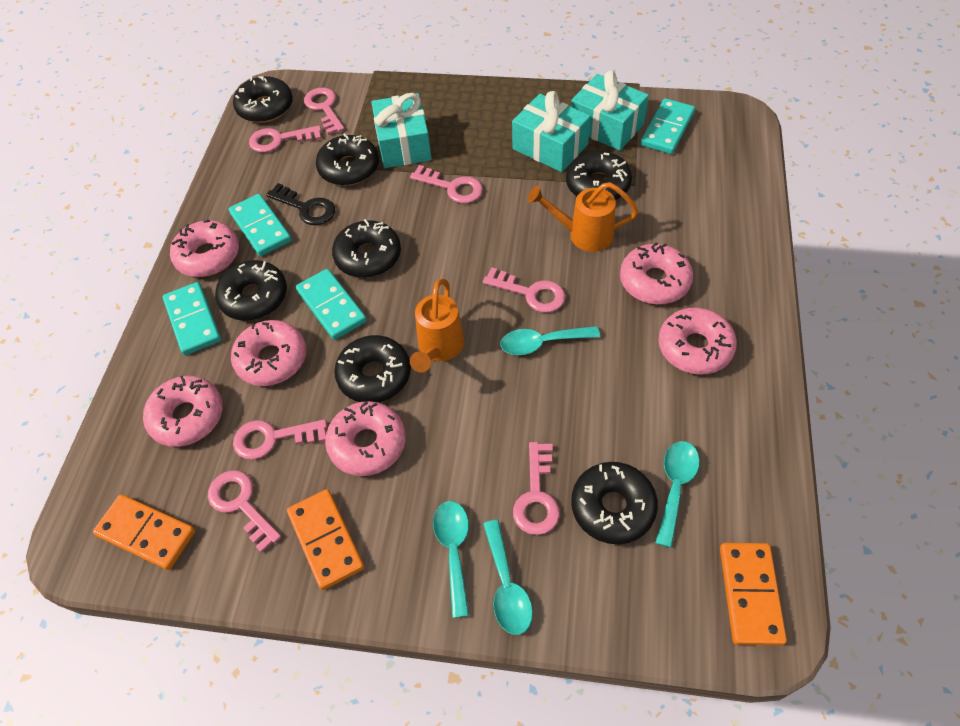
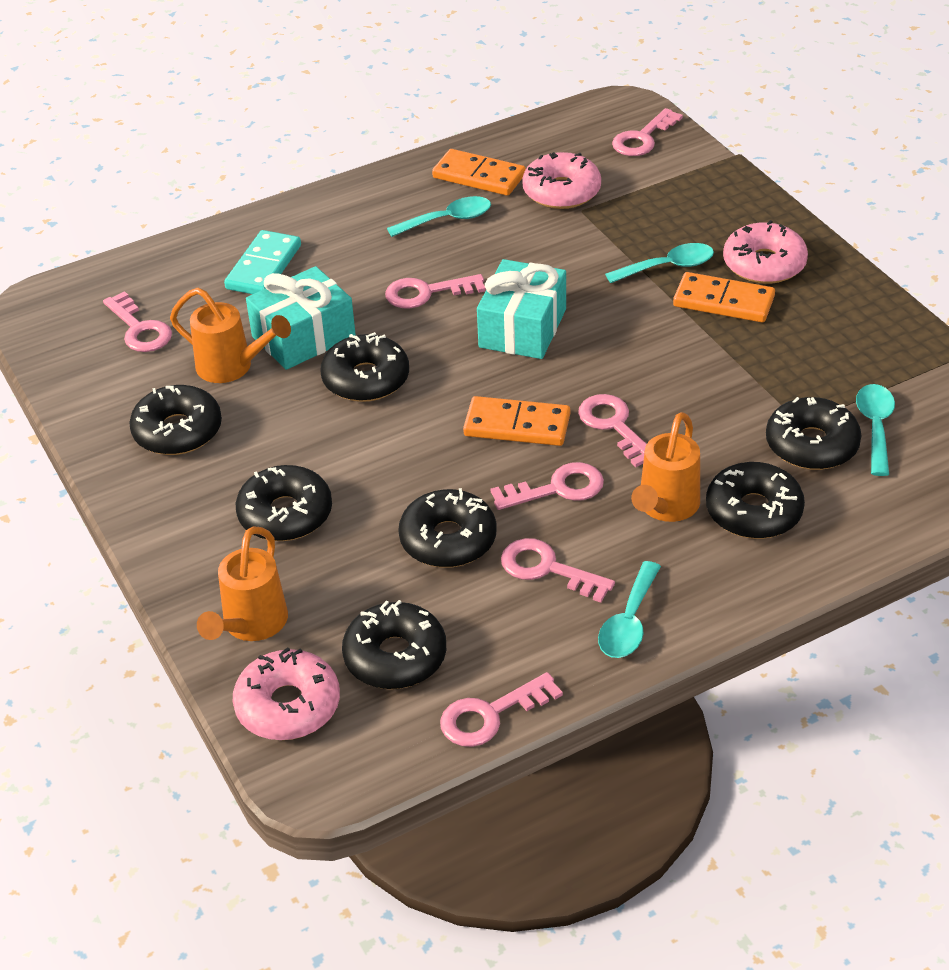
black key: [266,183,335,225] = 1 -> none = 0
orange watering can: [410,279,464,372] [527,182,638,252] = 2 -> [170,288,291,383] [197,526,288,641] [631,412,700,522] = 3
pink donut: [143,376,223,447] [170,220,239,277] [231,320,306,386] [325,401,406,476] [620,242,693,304] [658,308,737,375] = 6 -> [233,647,340,740] [522,152,601,209] [723,220,808,284] = 3
turquoise domino: [163,282,221,355] [229,194,292,256] [296,269,367,340] [640,98,695,154] = 4 -> [224,230,301,294] = 1
turquoise gift: [371,93,432,168] [512,91,591,172] [571,71,649,151] = 3 -> [246,266,356,370] [477,259,566,359] = 2

